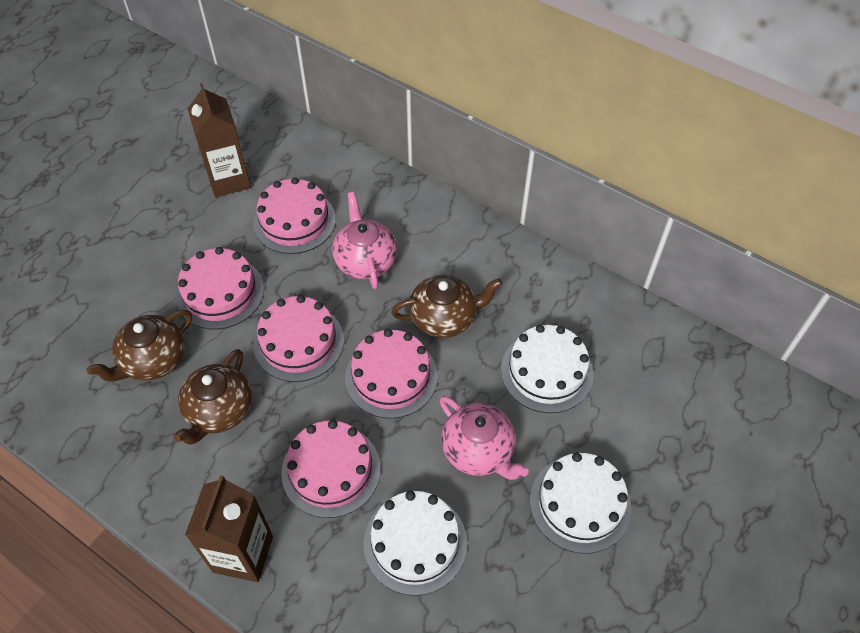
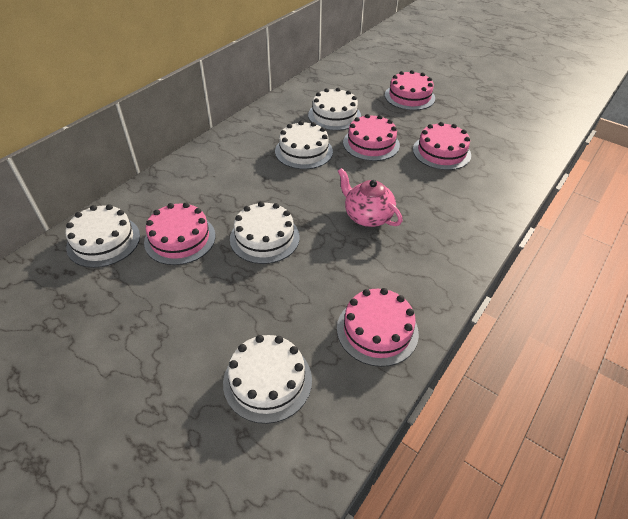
brown carton: [185,475,273,582] [187,83,251,197] = 2 -> none = 0
brown teapot: [87,310,192,381] [173,349,252,445] [391,275,502,338] = 3 -> none = 0
pink teapot: [332,192,397,289] [439,396,529,480] = 2 -> [338,168,402,227] = 1
white cake: [363,491,467,596] [501,325,593,413] [530,453,632,554] = 3 -> [66,204,140,268] [223,335,312,424] [230,201,300,264] [275,121,333,169] [308,88,361,131] = 5

